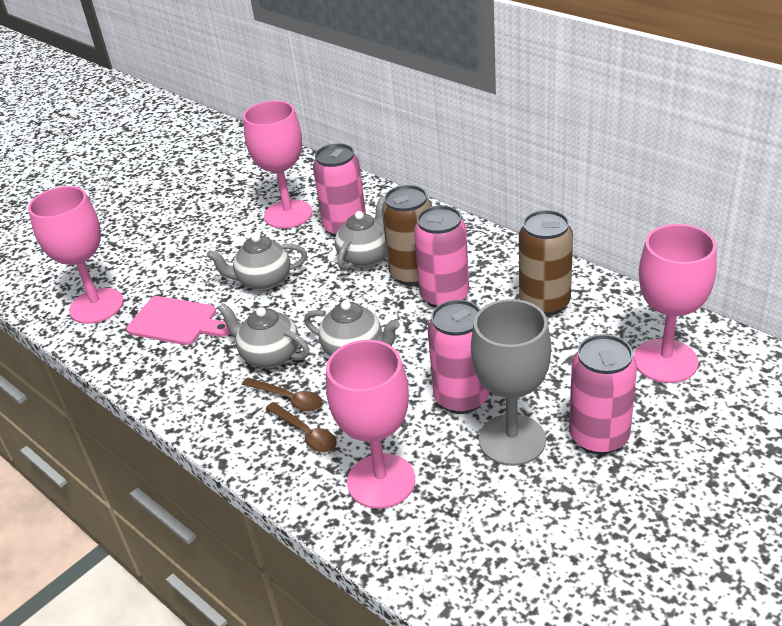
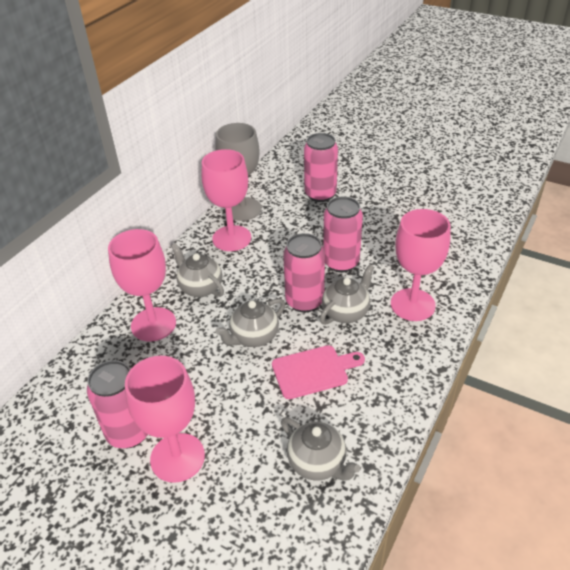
brown can: [382,185,432,286] [519,210,573,316] = 2 -> none = 0
brown spoon: [242,377,323,412] [265,402,337,452] = 2 -> none = 0

